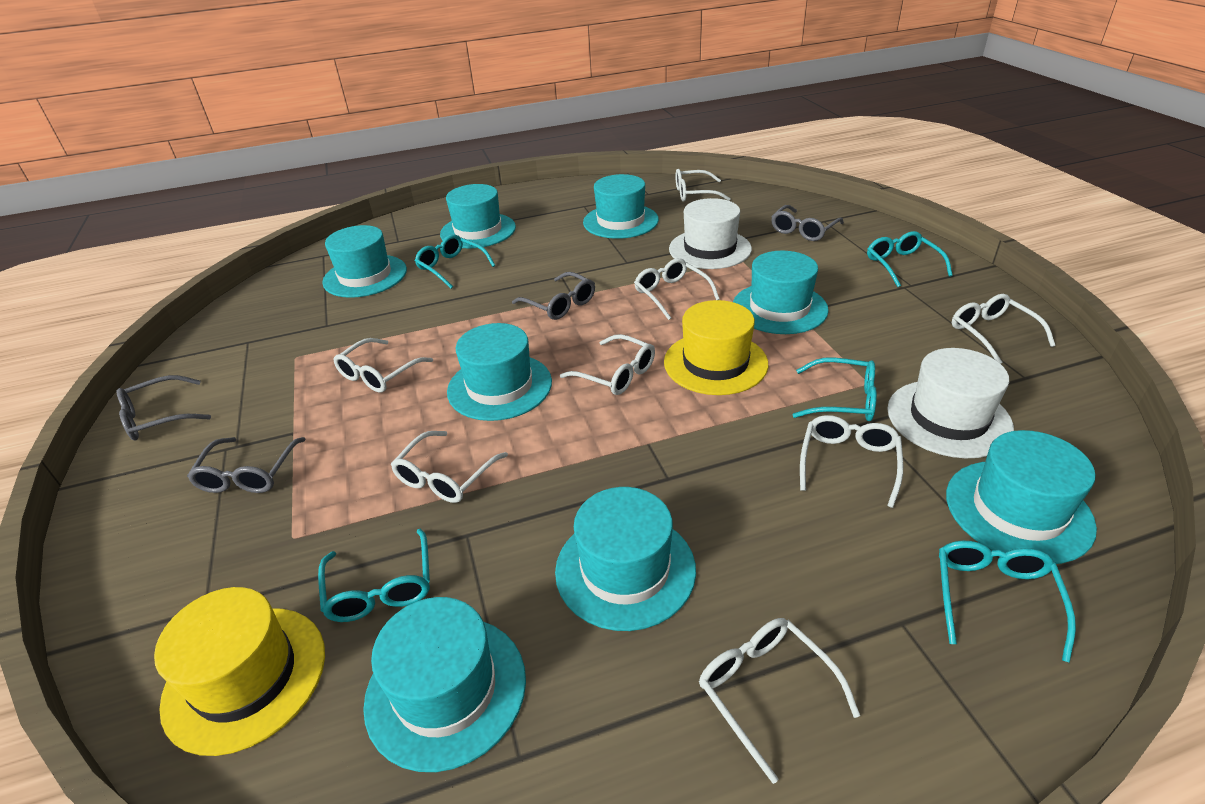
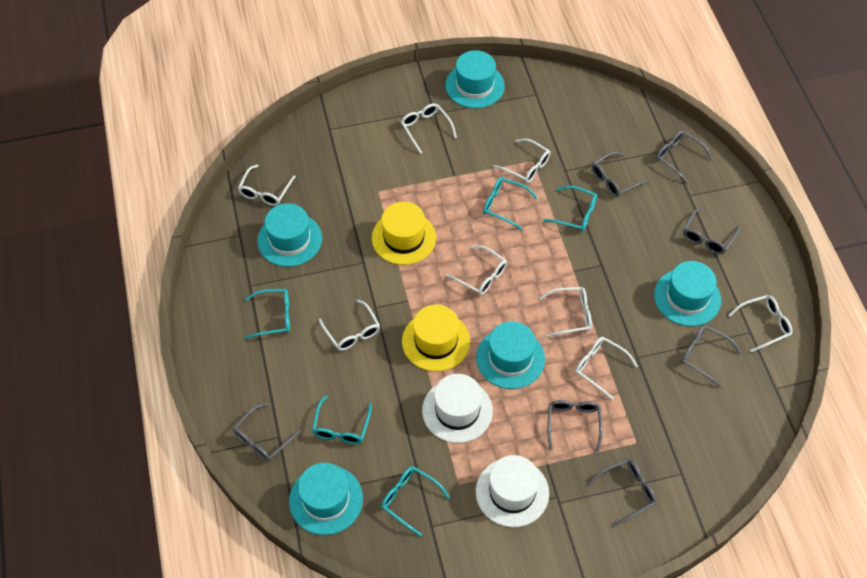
grey glasses: [117,375,211,441] [187,437,306,493] [512,272,595,320] [771,205,844,241] = 4 -> [233,403,302,462] [547,400,603,452] [588,459,656,526] [591,152,649,197] [656,131,713,184] [681,325,741,387] [683,208,740,254] = 7
turquoise hat: [322,225,407,298] [363,597,526,772] [440,184,516,248] [447,323,552,421] [555,487,696,631] [583,174,659,239] [733,251,829,334] [946,430,1097,564] = 8 -> [257,203,322,267] [289,463,363,535] [445,50,505,108] [476,322,545,389] [654,261,721,326] = 5

